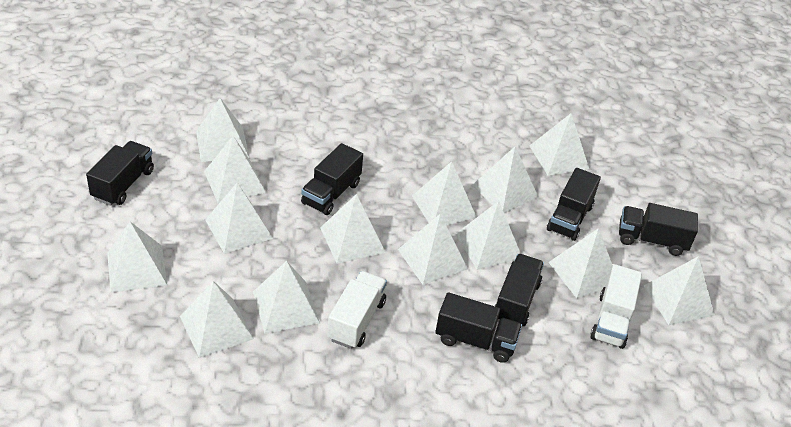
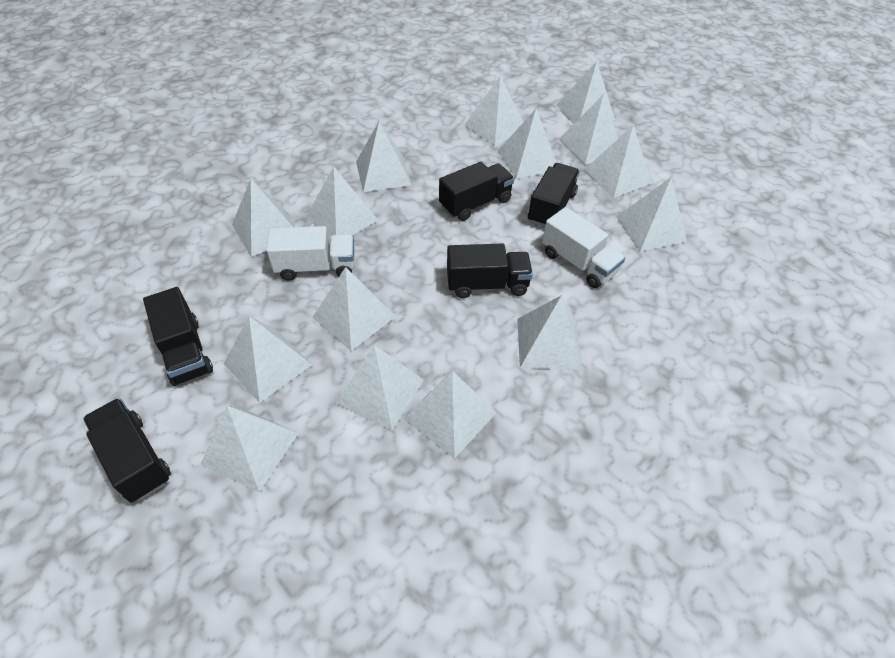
black truck: [86,141,154,206] [301,143,363,215] [435,292,522,363] [495,254,544,326] [547,168,601,241] [619,203,698,256] = 6 -> [83,398,171,503] [143,287,213,386] [439,162,515,221] [447,244,533,298] [528,163,580,227] = 5
white pyramid: [107,222,167,293] [180,281,254,358] [196,98,249,162] [204,136,266,204] [205,183,273,254] [253,261,320,333] [320,194,386,264] [398,214,468,285] [412,161,477,225] [455,201,521,270] [472,147,538,213] [530,113,589,176] [548,228,613,298] [644,256,715,325] = 14 -> [200,406,299,492] [224,316,312,403] [232,179,295,257] [306,166,378,238] [312,267,396,351] [336,345,424,430] [356,121,412,192] [404,371,497,459] [465,75,523,146] [498,109,557,179] [517,295,582,370] [557,61,615,124] [560,94,618,165] [584,125,652,198] [616,178,687,252] = 15

